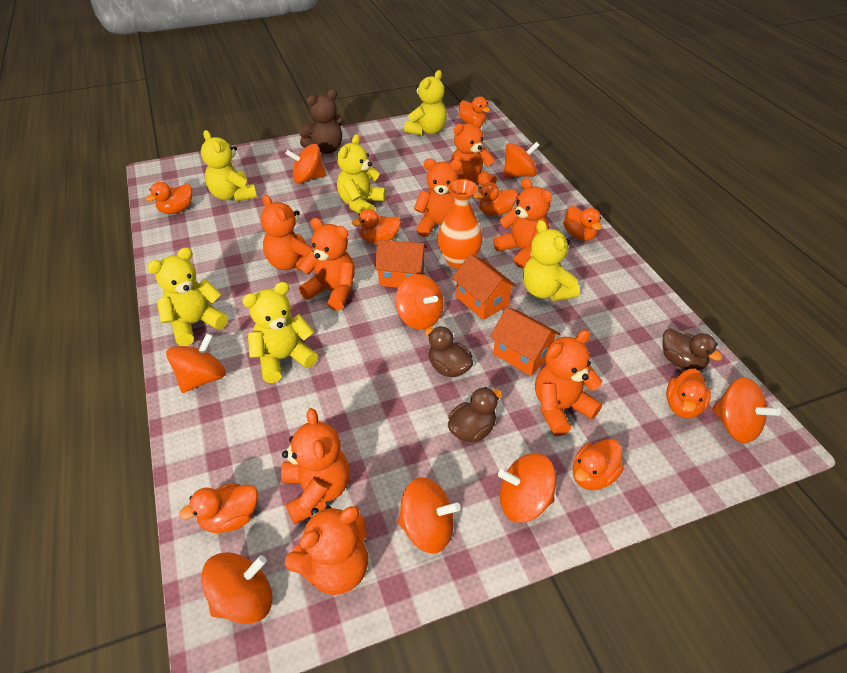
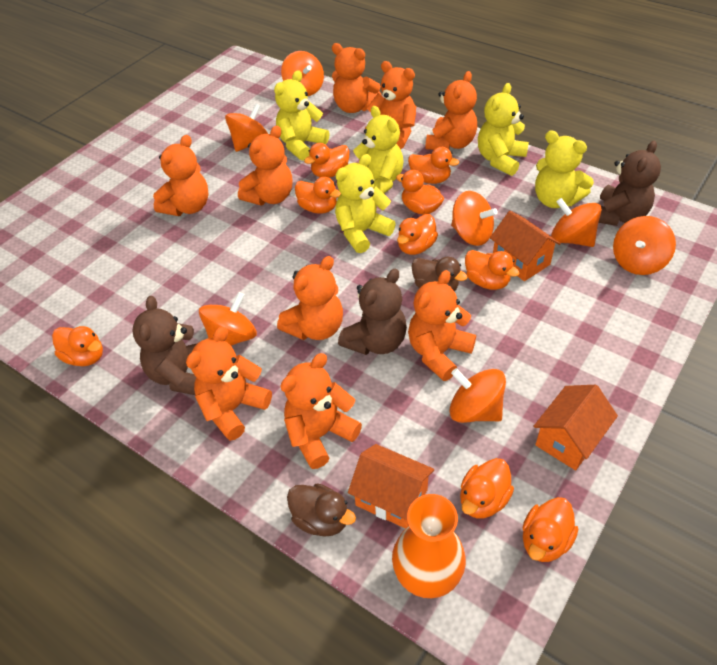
brown duck: [425,326,473,377] [448,387,502,442] [662,329,722,371] = 3 -> [287,483,356,537] [412,257,468,291] = 2
brown teddy bear: [299,90,342,154] = 1 -> [133,296,198,395] [338,269,407,355] [598,141,661,226] = 3
orange duck: [146,182,192,214] [179,483,258,533] [352,209,401,244] [459,96,490,124] [474,182,517,216] [563,206,602,241] [573,439,624,490] [666,369,711,419] = 8 -> [52,326,103,366] [295,177,341,214] [304,143,349,178] [396,170,444,215] [397,214,438,255] [408,147,459,184] [460,458,514,518] [465,250,519,290] [523,497,578,562] = 9
orange spinning top: [166,333,226,393] [201,552,273,624] [285,144,326,183] [395,274,444,330] [398,477,461,554] [498,453,556,522] [503,142,540,177] [712,378,781,443] = 8 -> [199,292,257,346] [225,104,268,152] [281,51,324,96] [450,368,506,423] [451,191,498,246] [551,198,602,247] [613,216,676,275] = 7
orange teddy bear: [261,195,312,271] [281,408,350,524] [285,506,368,595] [299,218,355,311] [414,158,462,237] [450,117,497,185] [493,178,552,268] [535,330,602,436] = 8 -> [153,135,209,216] [186,327,272,441] [238,126,292,205] [277,256,343,340] [281,353,362,469] [332,43,382,113] [365,61,416,149] [408,270,476,381] [426,71,477,150] = 9
yellow teddy bear: [147,247,228,346] [201,130,257,202] [242,282,318,383] [337,134,386,213] [404,70,447,136] [523,220,580,301] = 6 -> [274,70,329,161] [335,154,396,253] [353,106,404,193] [478,83,529,176] [535,130,594,208] = 5

